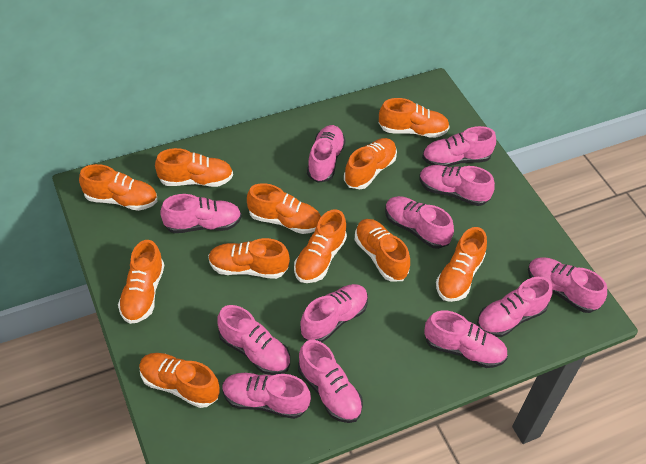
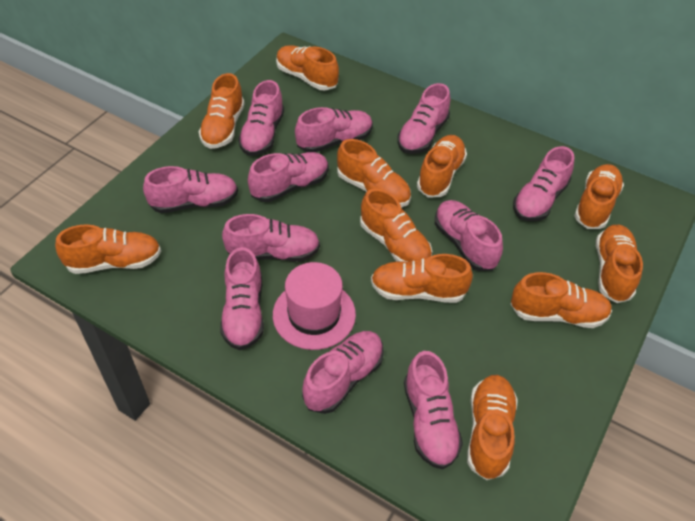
pink hat: none = 0 -> [273,262,356,350] = 1
pink shoe: [160,194,242,233] [217,305,290,375] [222,373,311,419] [298,340,363,423] [300,284,368,342] [307,125,346,183] [385,196,454,249] [419,165,495,206] [422,126,496,167] [424,310,508,368] [477,277,553,337] [528,257,607,313] = 12 -> [143,166,238,213] [220,247,264,350] [222,214,320,262] [238,80,284,156] [248,152,329,202] [295,107,373,152] [302,331,384,414] [397,83,450,154] [404,351,463,469] [435,200,503,271] [513,146,574,221] = 11

